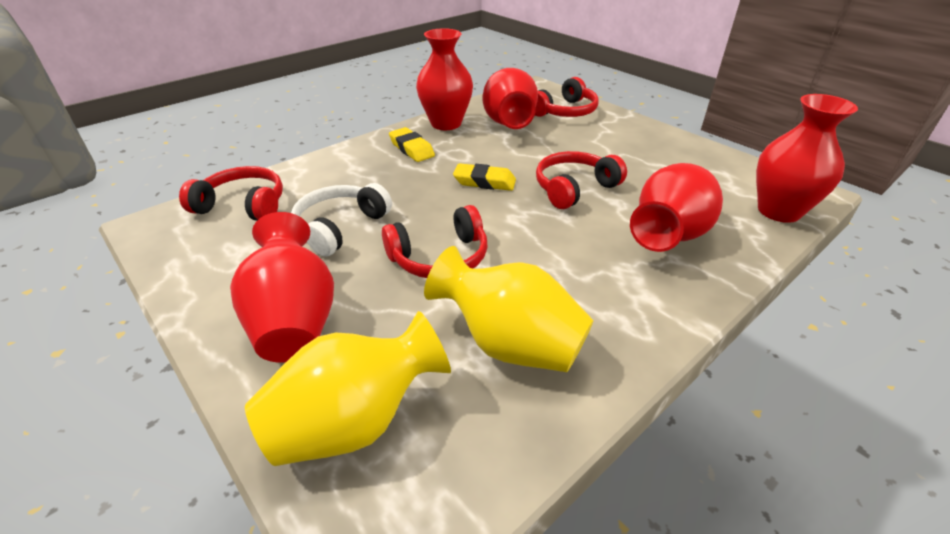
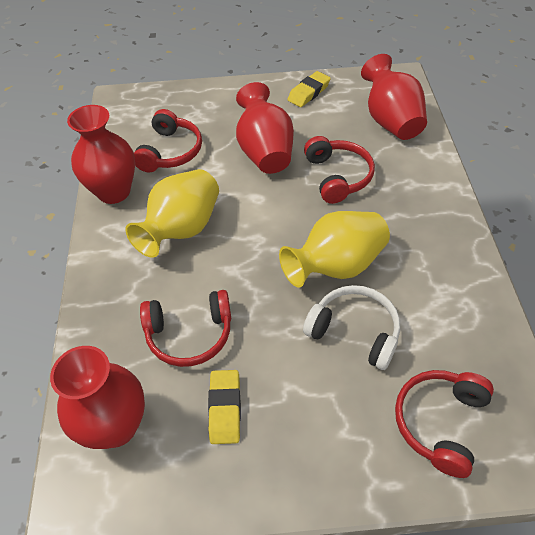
red vase: [230,212,334,363] [416,28,473,130] [483,68,538,129] [630,163,723,252] [756,94,858,223] = 5 -> [50,346,145,449] [67,105,135,204] [236,82,294,174] [361,54,427,140] = 4

